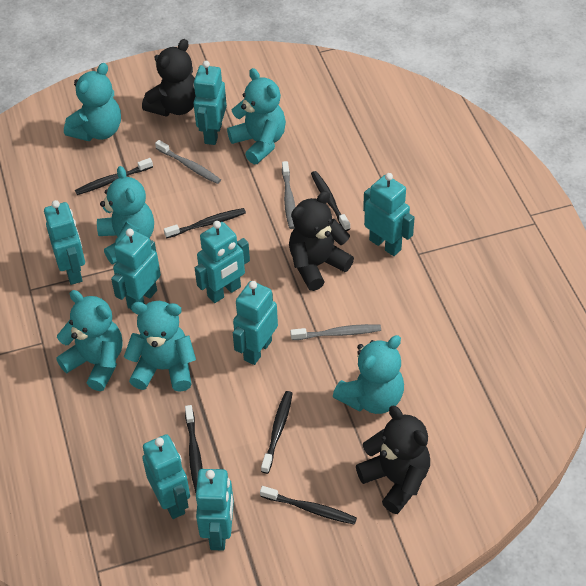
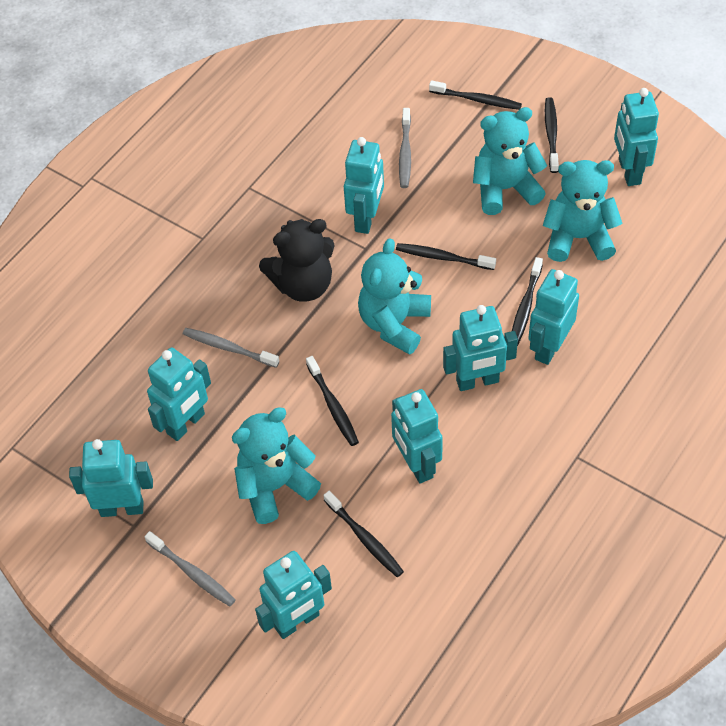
black teddy bear: [142,39,195,117] [289,191,354,291] [356,406,430,514] = 3 -> [259,219,335,302] = 1
turquoise teddy bear: [56,290,123,391] [64,63,121,141] [97,166,154,264] [124,301,196,392] [227,68,286,164] [333,335,404,414] = 6 -> [232,407,321,524] [358,238,431,355] [473,107,547,215] [543,160,623,262] = 4

